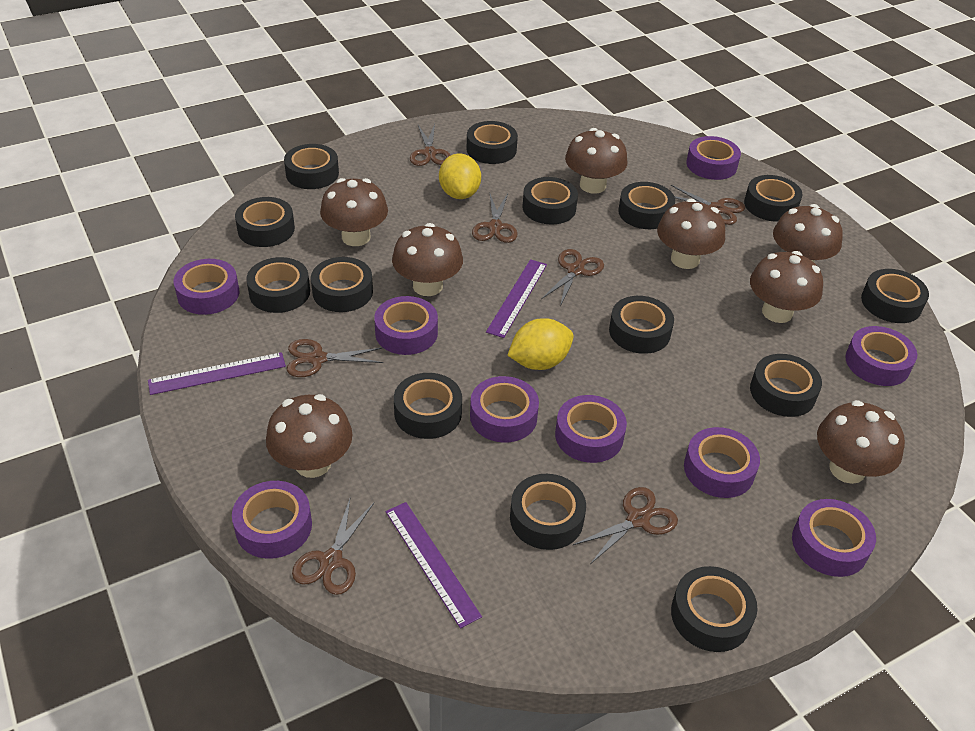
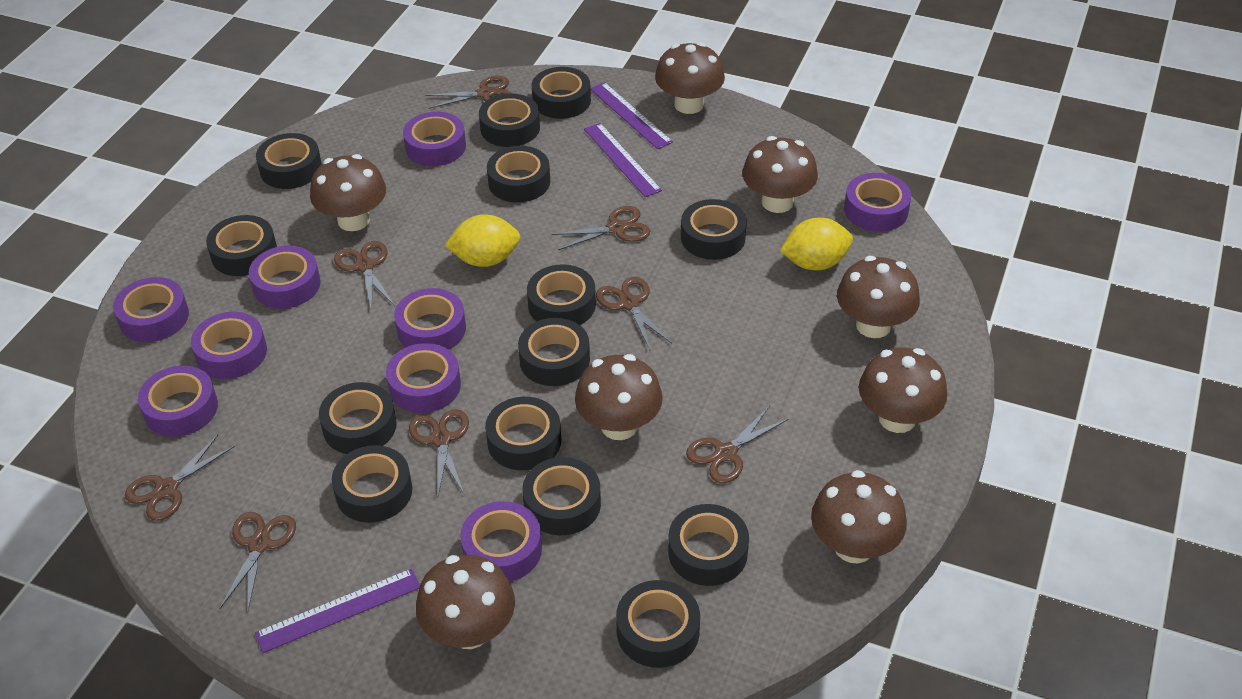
brown scissors: [287,339,383,377] [292,499,374,595] [410,124,451,166] [472,194,518,243] [541,249,604,307] [573,487,678,564] [671,185,745,225] = 7 -> [125,435,235,521] [220,512,296,610] [334,241,395,311] [409,409,469,498] [425,76,512,109] [551,206,650,250] [596,277,672,350] [686,406,788,483] = 8

